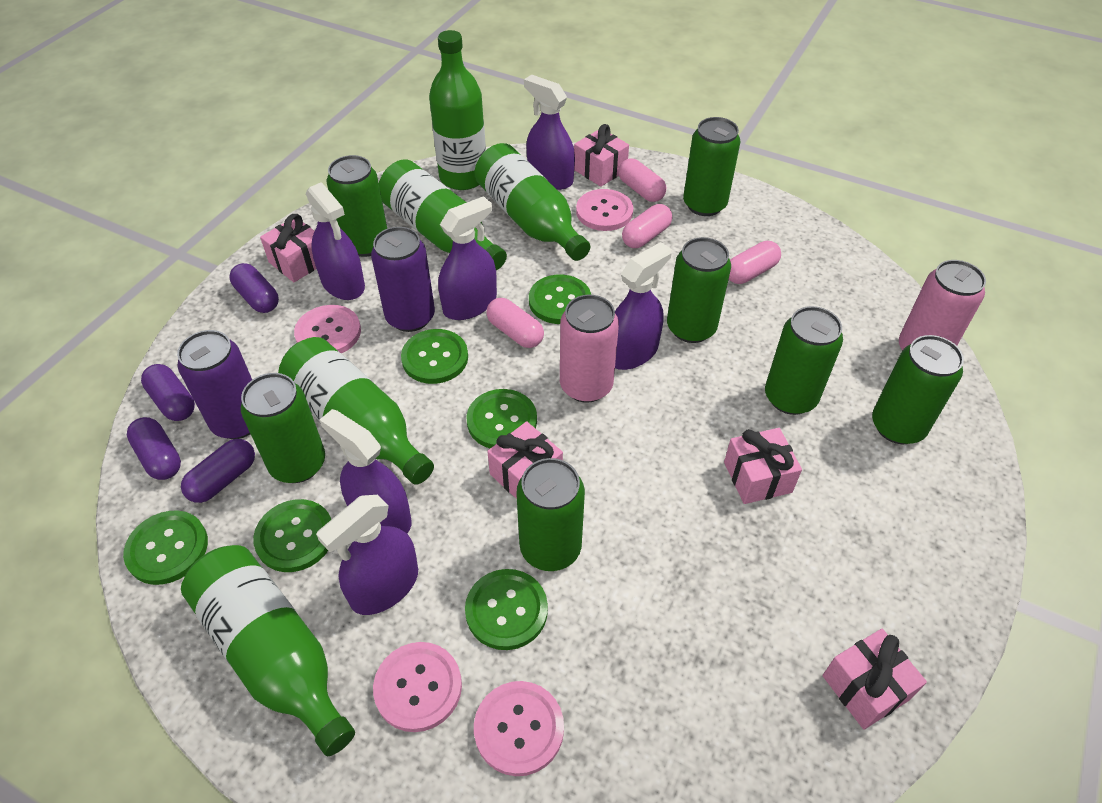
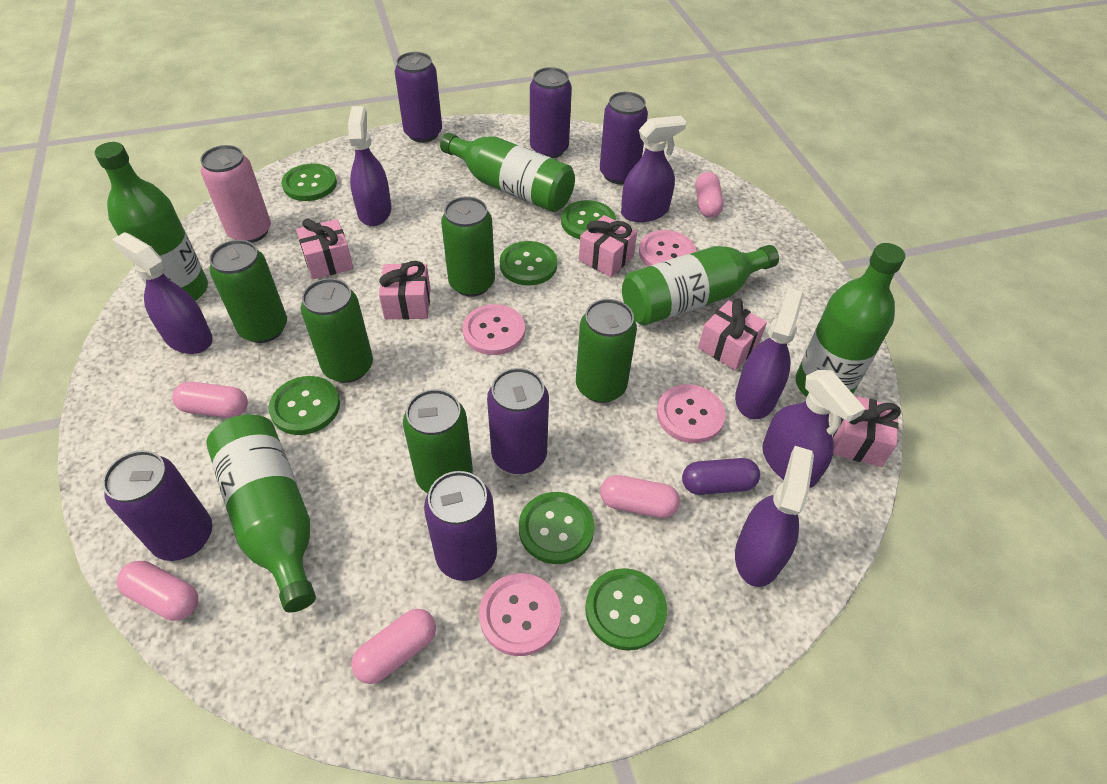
green can: [241,373,325,483] [327,155,387,257] [516,458,585,571] [667,237,731,343] [683,117,740,216] [765,306,843,415] [872,335,964,444] = 7 -> [209,240,287,343] [301,278,373,383] [403,389,473,493] [441,196,495,297] [576,299,637,403] = 5
pink can: [560,295,619,403] [899,260,986,351] = 2 -> [200,145,271,243] = 1
pink capsule: [487,298,544,348] [618,158,666,202] [622,204,672,248] [729,241,781,284] = 4 -> [117,561,198,621] [172,382,248,418] [351,609,436,684] [600,475,680,518] [695,172,723,218] = 5
purple can: [177,330,252,439] [371,227,435,332] = 2 -> [102,450,212,561] [395,52,442,143] [424,471,497,581] [487,368,549,474] [530,67,572,158] [600,92,648,184] = 6
purple capsule: [127,417,181,480] [141,364,195,421] [181,439,255,503] [230,263,279,313] = 4 -> [682,458,760,495] = 1

